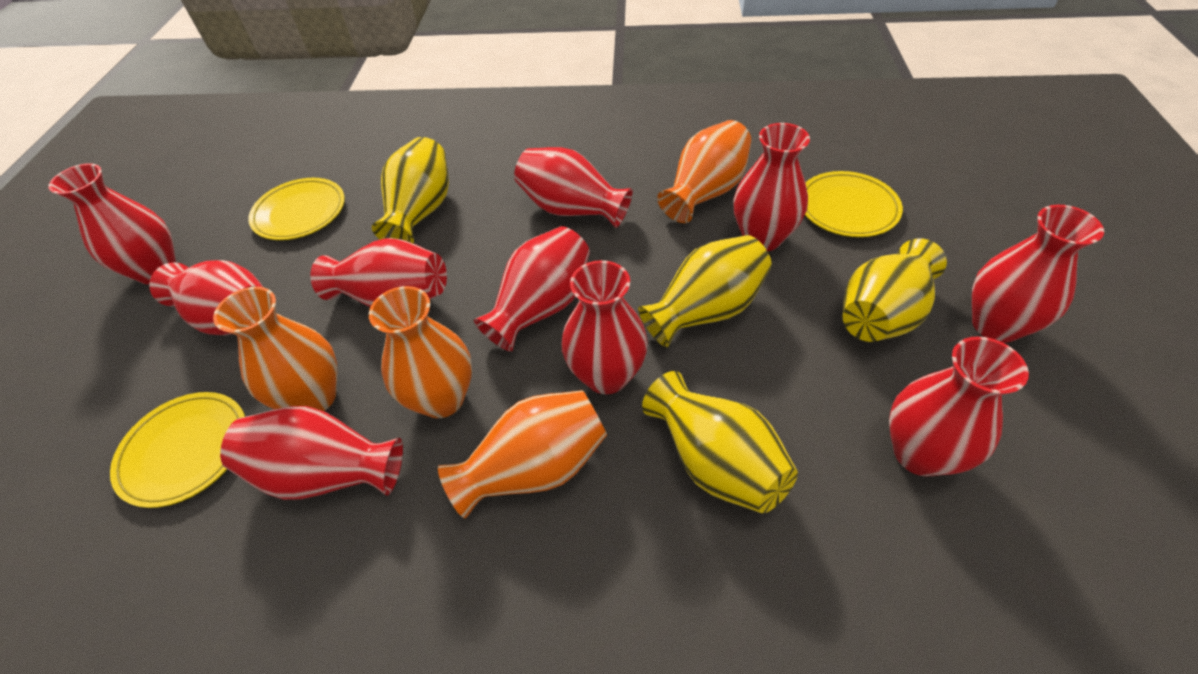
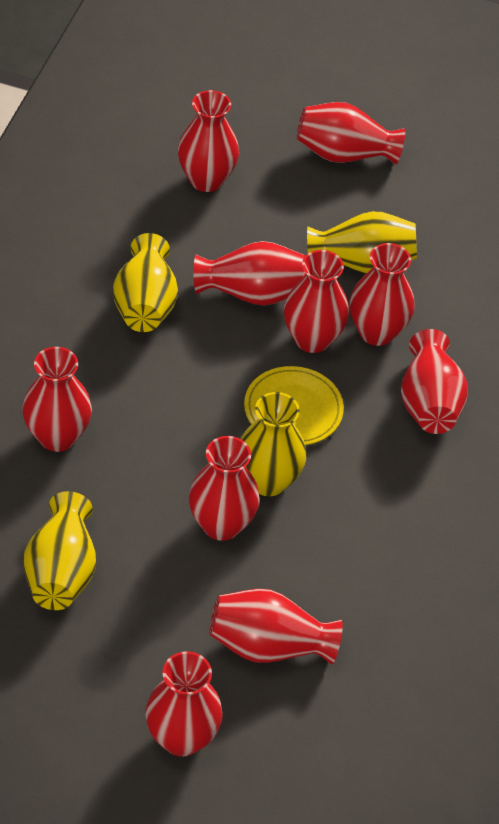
orange vase: [213,286,337,411] [369,286,472,418] [438,390,607,518] [657,120,751,223] = 4 -> none = 0
yellow plate: [110,392,245,508] [248,178,345,240] [805,171,903,237] = 3 -> [244,366,344,445] = 1

